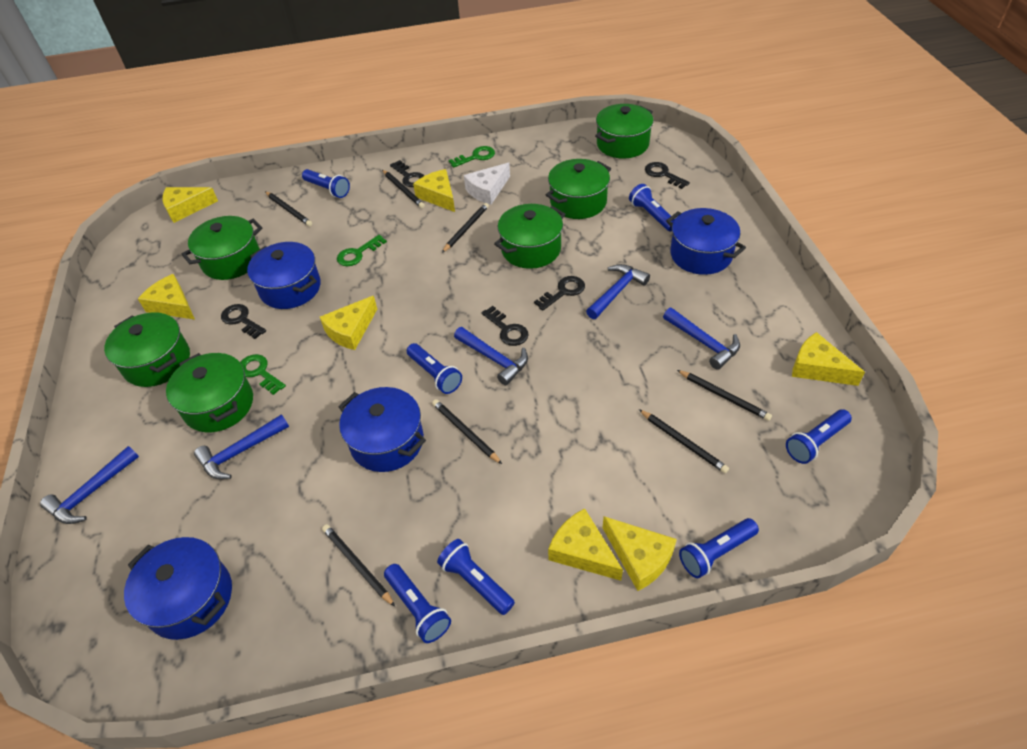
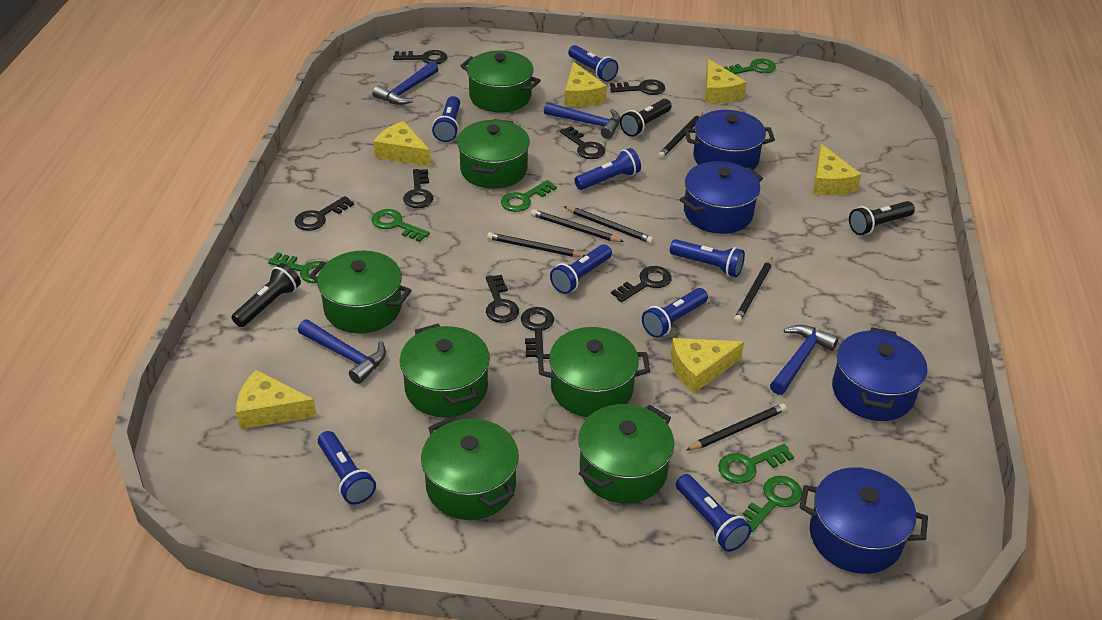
black flashlight: none = 0 -> [231,263,301,327] [620,99,672,137] [849,201,915,235] = 3
black key: [221,304,266,339] [390,160,424,187] [482,306,529,346] [534,276,585,311] [645,162,690,189] = 5 -> [294,196,354,231] [393,50,447,65] [403,169,433,208] [486,275,519,323] [521,307,554,358] [560,126,605,159] [610,79,665,95] [611,266,672,302] = 8
black pencil: [265,191,312,226] [322,524,395,607] [382,170,425,208] [432,399,502,464] [442,203,489,253] [639,409,729,473] [677,370,772,421] = 7 -> [487,232,585,257] [531,209,624,242] [564,206,654,244] [658,113,703,159] [686,404,787,451] [734,258,773,323] = 6
blue flashlight: [302,169,350,198] [384,564,451,643] [407,343,462,394] [437,539,515,615] [629,184,675,231] [679,518,759,578] [786,409,852,464] = 7 -> [318,431,376,505] [432,96,460,142] [550,244,612,294] [568,45,618,82] [574,148,641,190] [642,288,708,338] [670,239,745,277] [676,474,751,552] = 8
blue hammer: [40,446,139,524] [194,415,289,479] [454,327,528,385] [586,264,650,319] [663,308,740,370] = 5 -> [298,319,386,384] [373,62,438,105] [544,102,620,139] [770,325,839,395] = 4
green key: [240,354,286,395] [337,235,387,266] [449,146,495,168] = 3 -> [268,252,322,283] [371,209,430,242] [501,180,557,212] [718,444,794,484] [723,59,776,74] [740,476,802,532] = 6
green pot: [104,312,190,387] [166,353,253,432] [181,216,262,280] [494,204,565,269] [546,159,611,219] [595,104,653,159] = 6 -> [309,251,412,334] [400,324,490,417] [421,416,519,520] [457,119,530,189] [460,51,541,113] [538,327,650,417] [578,404,674,504] = 7
white cheese: [464,163,510,205] = 1 -> none = 0
yellow cheese: [138,274,195,320] [162,187,218,223] [320,296,377,350] [413,169,455,212] [548,508,623,581] [602,516,677,591] [792,332,865,386] = 7 -> [236,370,317,429] [373,121,431,167] [564,62,607,107] [671,338,744,393] [705,59,747,104] [813,144,861,195] = 6

